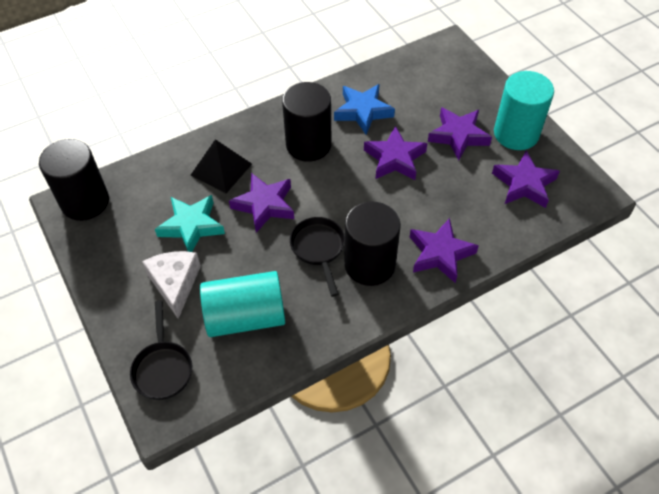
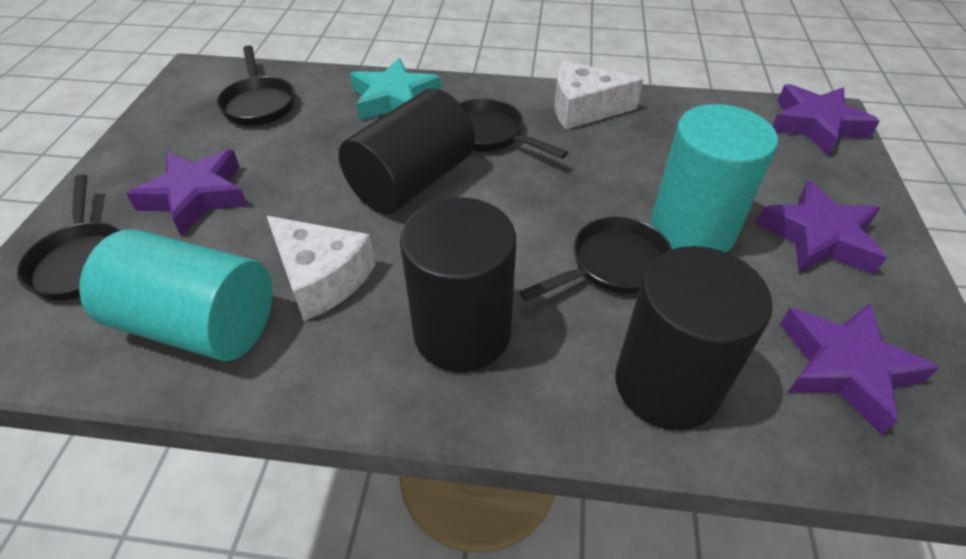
black pan: [130,301,192,400] [290,217,345,297] = 2 -> [17,174,121,301] [217,45,295,126] [460,98,568,159] [519,217,672,302] = 4
black pyramid: [190,139,252,193] = 1 -> none = 0
blue star: [334,84,395,135] = 1 -> none = 0
purple star: [229,173,294,233] [364,126,427,180] [410,218,479,283] [428,107,492,160] [492,150,560,208] = 5 -> [126,149,248,237] [756,181,887,275] [772,84,880,156] [779,303,940,435] = 4
white cheese: [142,251,201,319] = 1 -> [267,216,376,321] [554,60,643,130] = 2

